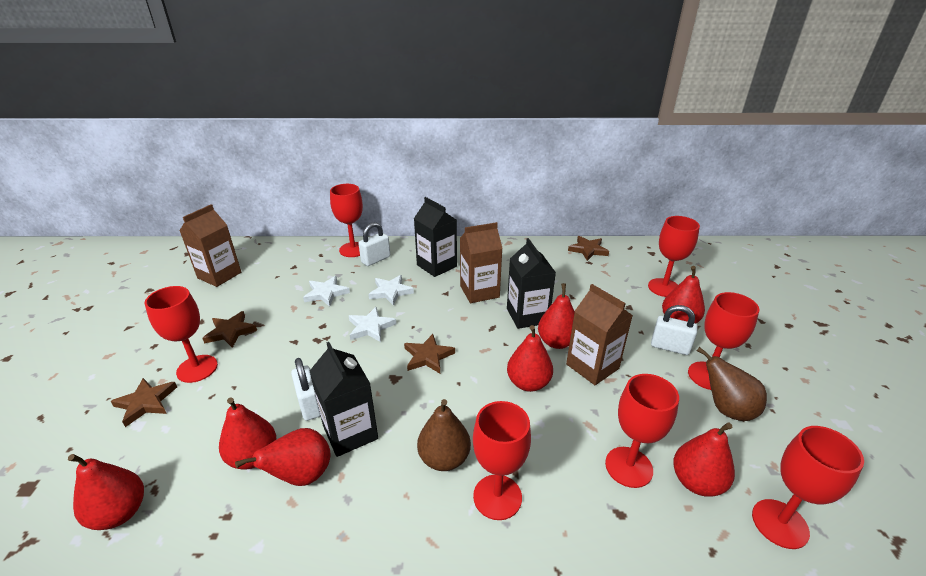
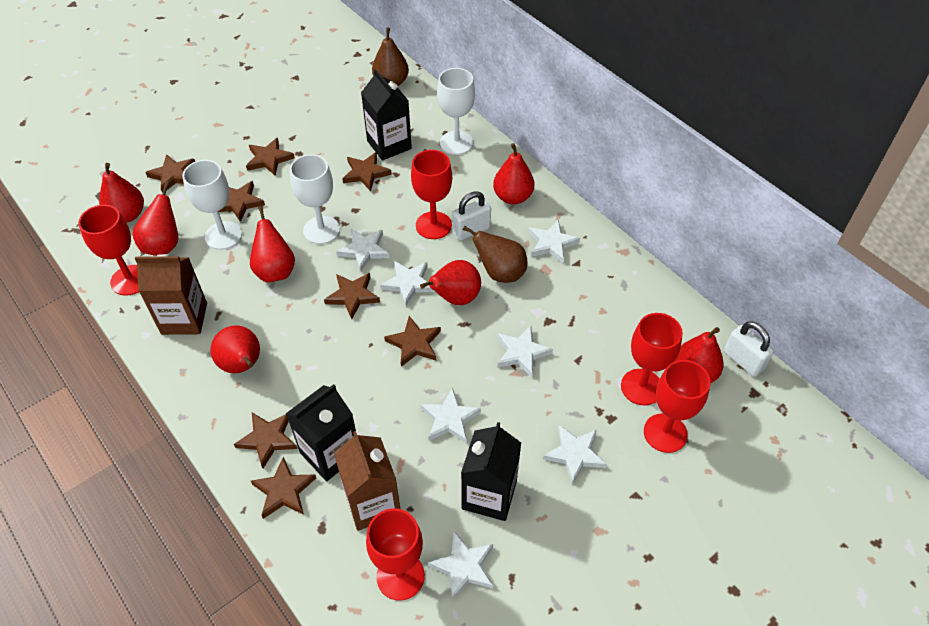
brown carton: [179,204,241,287] [460,222,503,303] [566,284,633,385] = 3 -> [135,254,207,335] [334,431,400,531] = 2
brown star: [110,378,177,427] [202,311,257,348] [404,334,455,374] [568,236,609,261] = 4 -> [145,154,195,193] [218,181,265,222] [234,412,297,468] [246,138,295,176] [251,457,316,519] [324,273,380,319] [342,152,392,191] [384,316,441,367] = 8
red goblet: [145,286,218,383] [330,184,363,257] [473,401,531,520] [605,374,679,488] [648,216,700,297] [688,292,760,390] [752,426,864,549] = 7 -> [78,205,139,296] [366,508,425,601] [411,150,452,239] [621,313,683,405] [644,360,710,453] = 5
white goblet: none = 0 -> [182,160,242,250] [290,154,340,244] [437,68,475,155] = 3
white padlock: [291,358,320,421] [358,222,390,266] [651,305,697,355] = 3 -> [452,191,491,241] [724,321,774,377] = 2
white star: [303,276,350,307] [349,307,396,342] [368,275,414,306] = 3 -> [336,228,390,271] [380,261,435,306] [420,387,481,443] [428,531,493,600] [497,326,553,377] [528,220,580,263] [543,425,607,484] = 7

